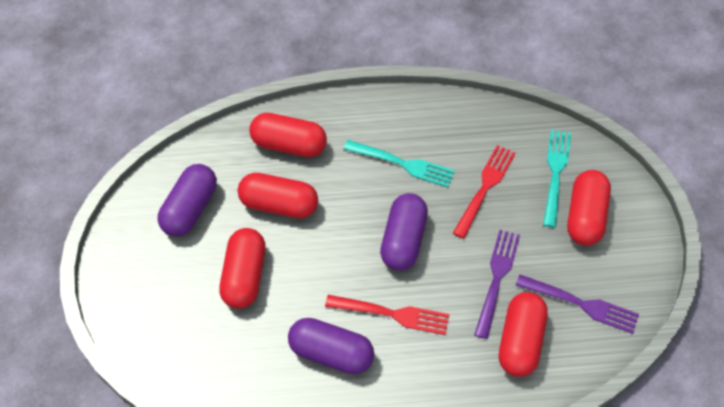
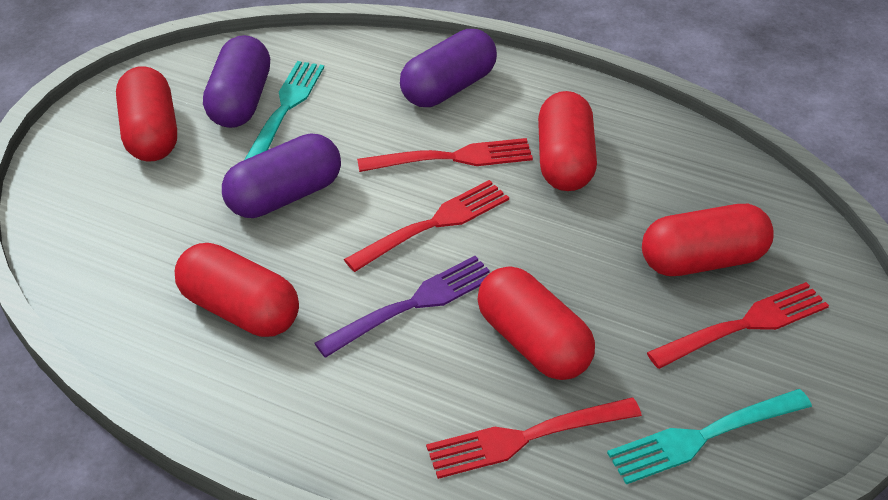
purple fork: [474,230,520,339] [516,275,639,334] = 2 -> [314,256,490,358] = 1
red fork: [325,295,449,335] [453,145,516,239] = 2 -> [344,180,509,272] [357,138,533,172] [426,397,642,479] [647,282,829,369] = 4

